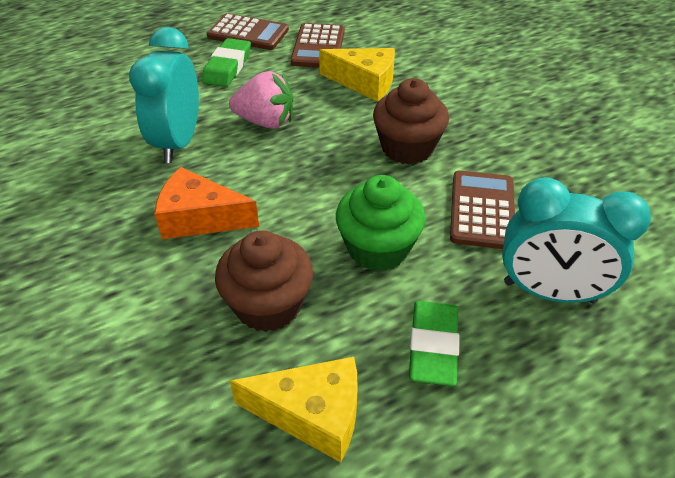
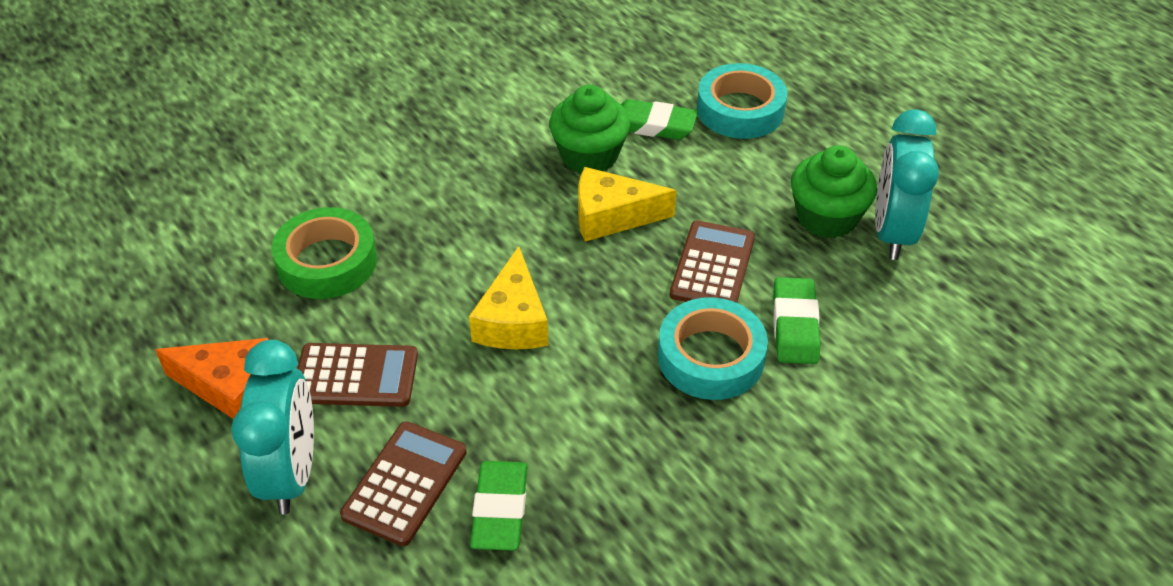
brown cupcake: [215,230,313,332] [373,78,449,164] = 2 -> none = 0
green cupcake: [336,175,426,271] = 1 -> [549,85,630,174] [791,145,877,238] = 2
green eraser: [202,38,251,87] [409,301,460,386] = 2 -> [470,461,528,551] [621,99,698,140] [773,277,821,364] = 3
green tape: none = 0 -> [272,207,377,299] = 1
pink strawberry: [229,71,293,129] = 1 -> none = 0
turquoise tape: none = 0 -> [658,297,768,400] [697,63,787,139] = 2

